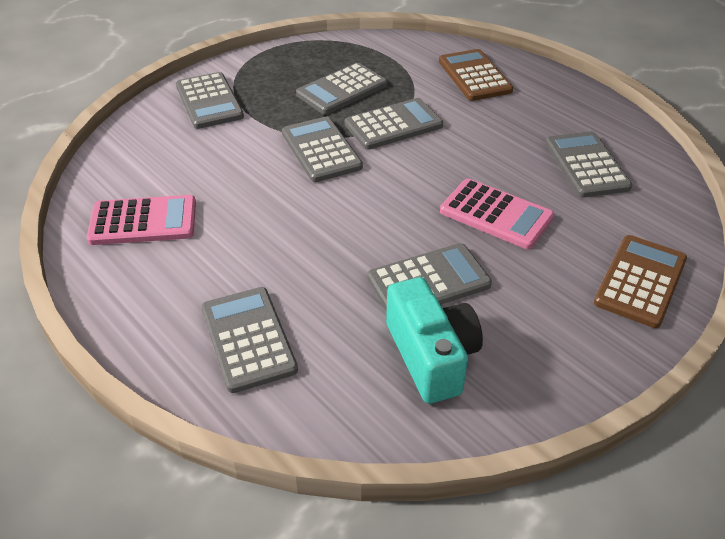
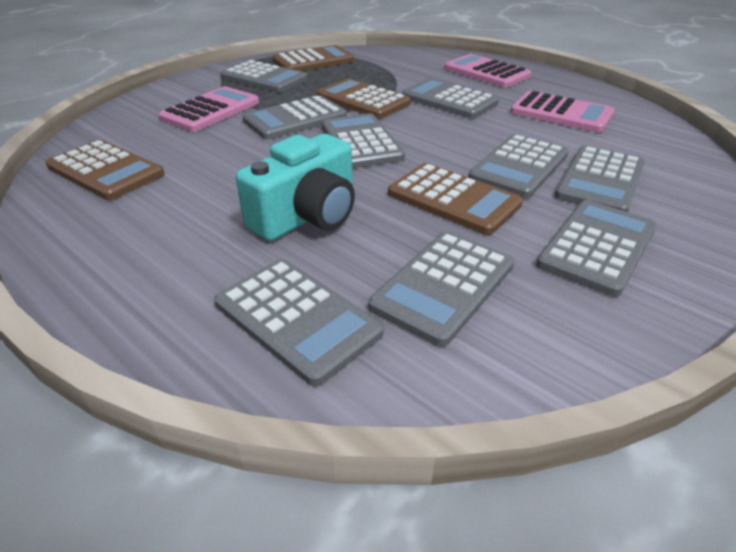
brown calculator: [439,49,513,101] [594,235,687,328] = 2 -> [46,139,165,200] [272,45,354,71] [317,78,411,119] [388,163,523,235] = 4
grey calculator: [176,72,244,129] [202,287,298,393] [282,117,363,182] [296,63,387,115] [345,98,443,150] [367,243,492,311] [545,131,633,198] = 7 -> [214,259,383,386] [220,60,308,93] [242,95,347,140] [322,113,405,169] [368,231,514,347] [402,78,499,118] [468,134,569,198] [536,200,657,297] [555,145,645,212] = 9
pink calculator: [87,195,196,245] [440,179,554,249] = 2 -> [158,86,259,132] [444,54,531,88] [510,91,615,132] = 3

